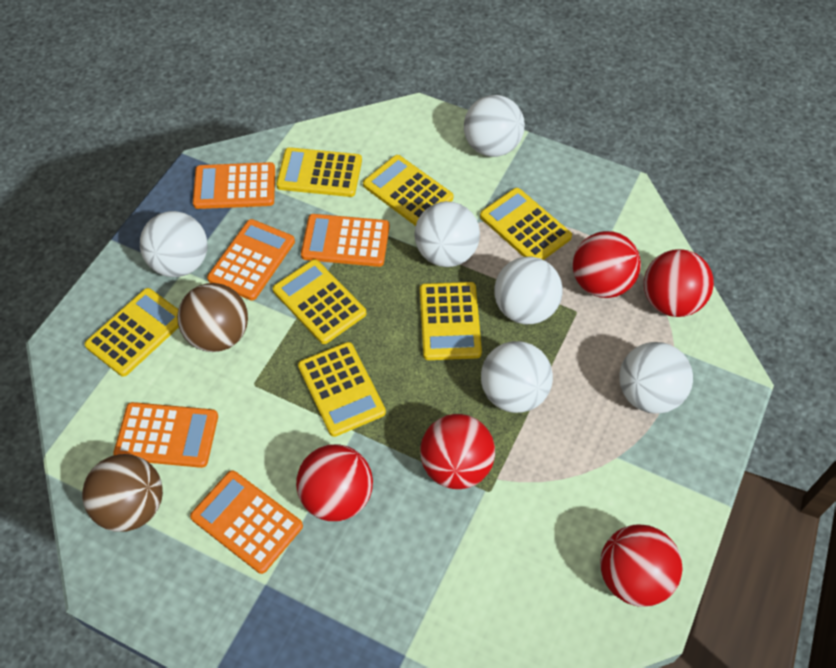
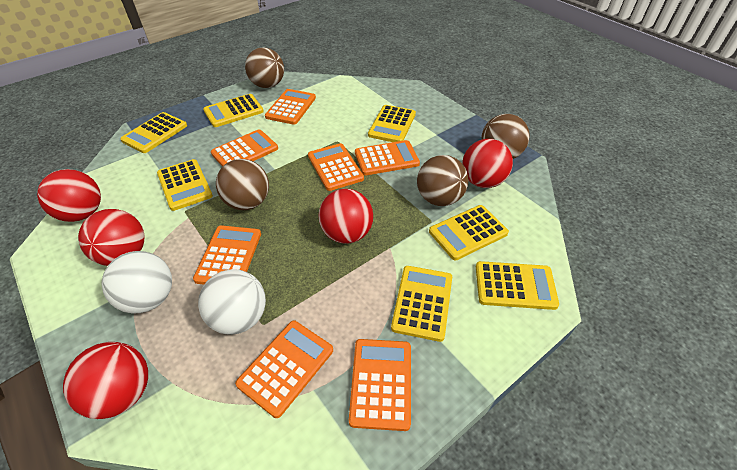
brown ball: [82,454,163,532] [177,283,248,352] = 2 -> [216,159,269,210] [245,47,284,88] [417,155,468,206] [481,114,530,159] = 4
orange calculator: [113,402,218,468] [190,470,303,574] [193,162,275,209] [207,219,295,301] [301,214,390,267] = 5 -> [193,225,261,285] [211,129,278,167] [235,321,333,418] [265,89,316,125] [308,143,364,191] [349,339,411,431] [355,140,420,175] = 7
white ball: [140,211,208,277] [414,201,480,267] [464,95,525,157] [481,341,553,413] [494,257,563,324] [619,342,693,414] = 6 -> [102,251,172,313] [198,269,266,335] = 2

